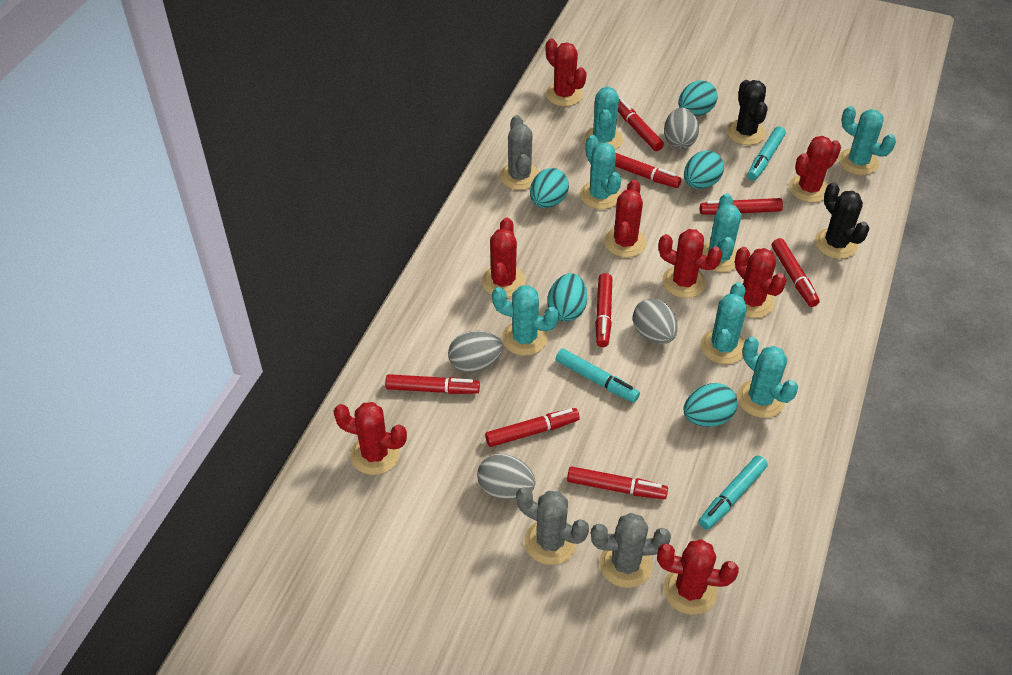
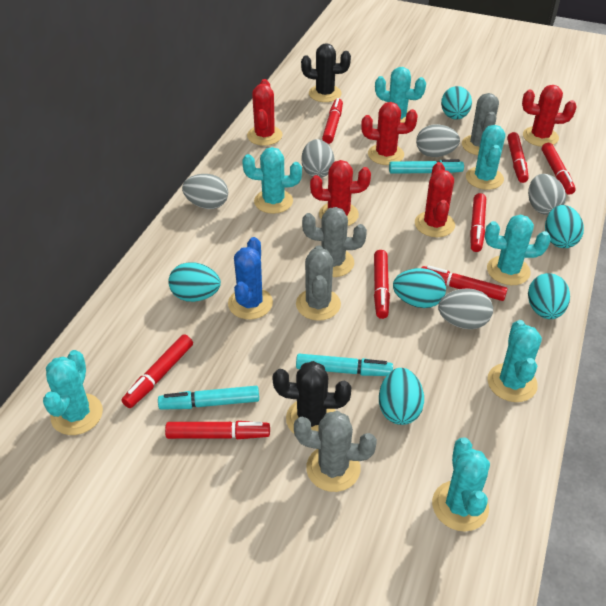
blue cactus: none = 0 -> [228,237,273,319] = 1
grey cactus: [500,115,539,190] [516,487,589,565] [591,513,671,588] = 3 -> [294,411,377,492] [296,245,341,321] [302,207,367,277] [462,93,499,155] = 4
grey egg: [448,331,503,373] [477,454,536,500] [633,298,678,344] [664,107,699,149] = 4 -> [182,174,228,209] [301,139,335,178] [416,124,460,157] [438,288,493,329] [528,174,566,215] = 5
red cactus: [333,402,407,475] [482,218,525,297] [545,39,587,106] [604,180,647,257] [657,539,739,615] [658,229,722,298] [735,247,787,318] [789,136,841,203] = 8 -> [247,79,282,146] [310,160,371,226] [361,102,418,165] [415,162,455,237] [522,85,577,147] = 5
turquoise egg: [530,168,569,208] [547,273,587,322] [678,80,718,116] [684,151,724,189] [684,383,738,427] = 5 -> [168,262,221,302] [379,368,424,425] [393,268,446,308] [441,86,472,120] [528,273,570,319] [545,205,584,248] = 6

